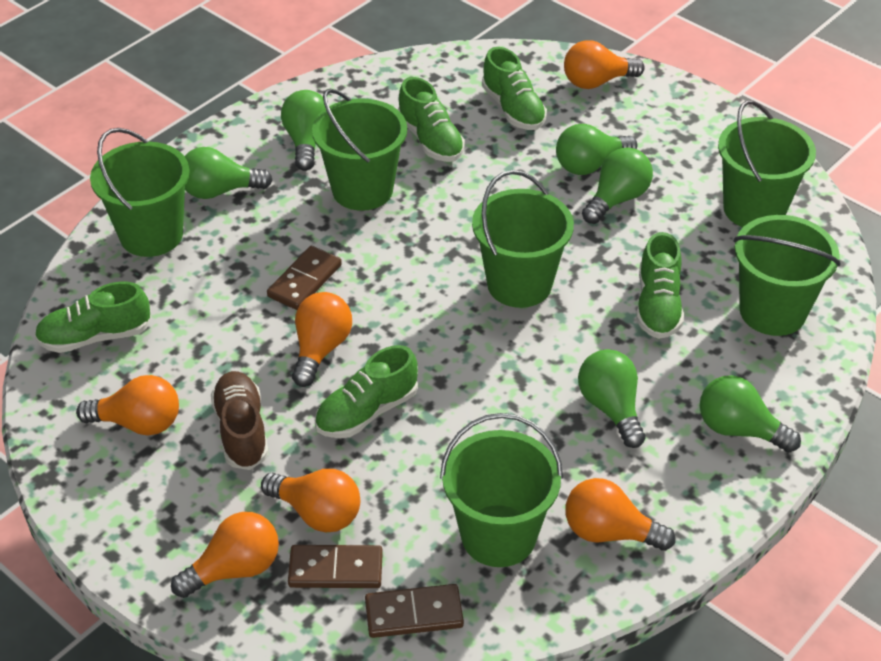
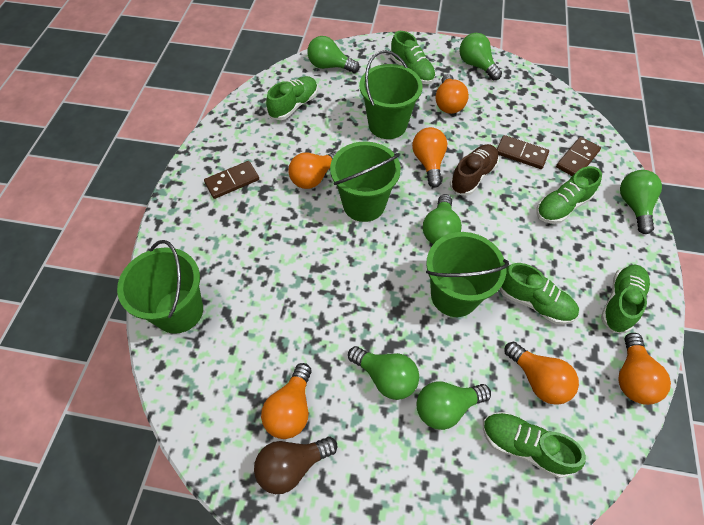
brown light bulb: none = 0 -> [254,437,337,494] = 1
green bucket: [90,128,190,257] [312,89,407,211] [440,413,563,567] [472,170,574,308] [718,100,816,227] [733,215,841,336] = 6 -> [117,240,203,334] [330,141,401,222] [359,50,423,139] [426,232,509,317] = 4
green shoe: [35,282,151,353] [315,345,418,438] [398,77,465,162] [482,47,547,130] [637,232,684,339] = 5 -> [266,76,318,120] [390,31,436,84] [483,412,586,478] [499,263,579,324] [536,166,602,224] [601,265,650,333] = 6

